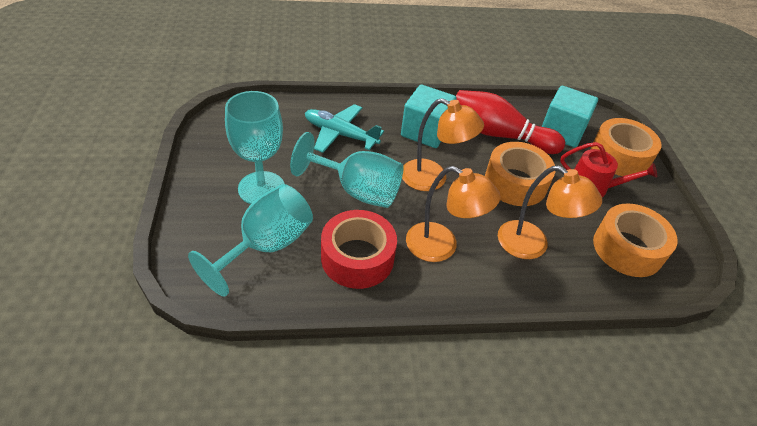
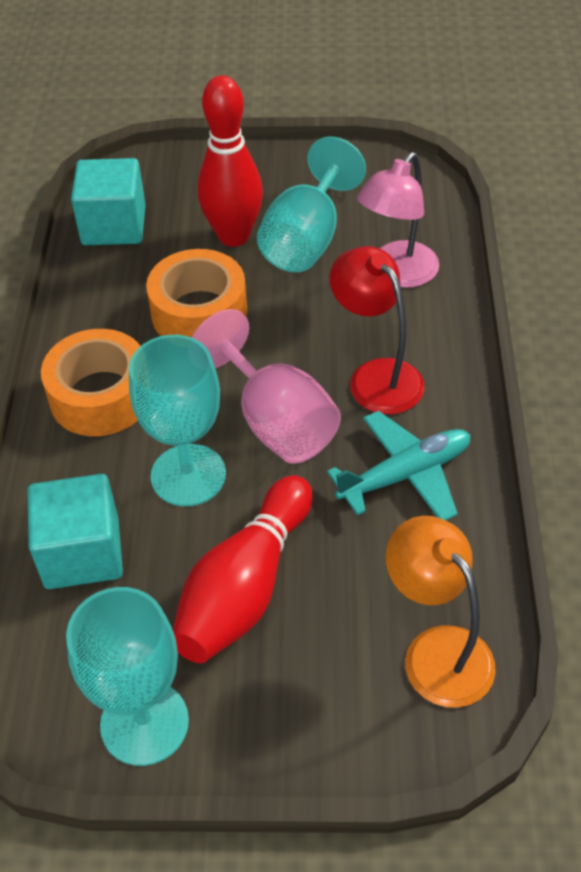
orange lamp: [402,98,484,191] [406,166,500,262] [498,166,602,259] = 3 -> [386,516,496,708] = 1
orange tape: [485,142,555,206] [591,118,662,176] [593,203,678,277] = 3 -> [41,329,140,436] [146,249,247,338] = 2
pink goblet: none = 0 -> [192,309,341,463] = 1
pink lamp: none = 0 -> [357,152,439,288] = 1
red bowling pin: [456,90,565,154] = 1 -> [173,475,313,663] [198,75,263,247] = 2
red lamp: none = 0 -> [330,246,425,414] = 1
red tape: [321,210,397,289] = 1 -> none = 0
red watering can: [560,142,657,197] = 1 -> none = 0

